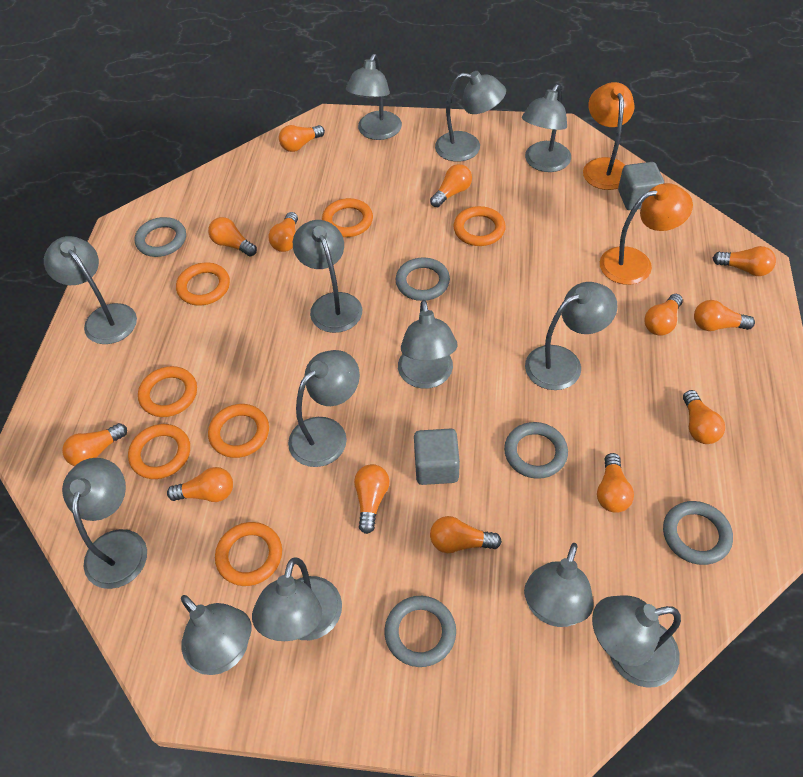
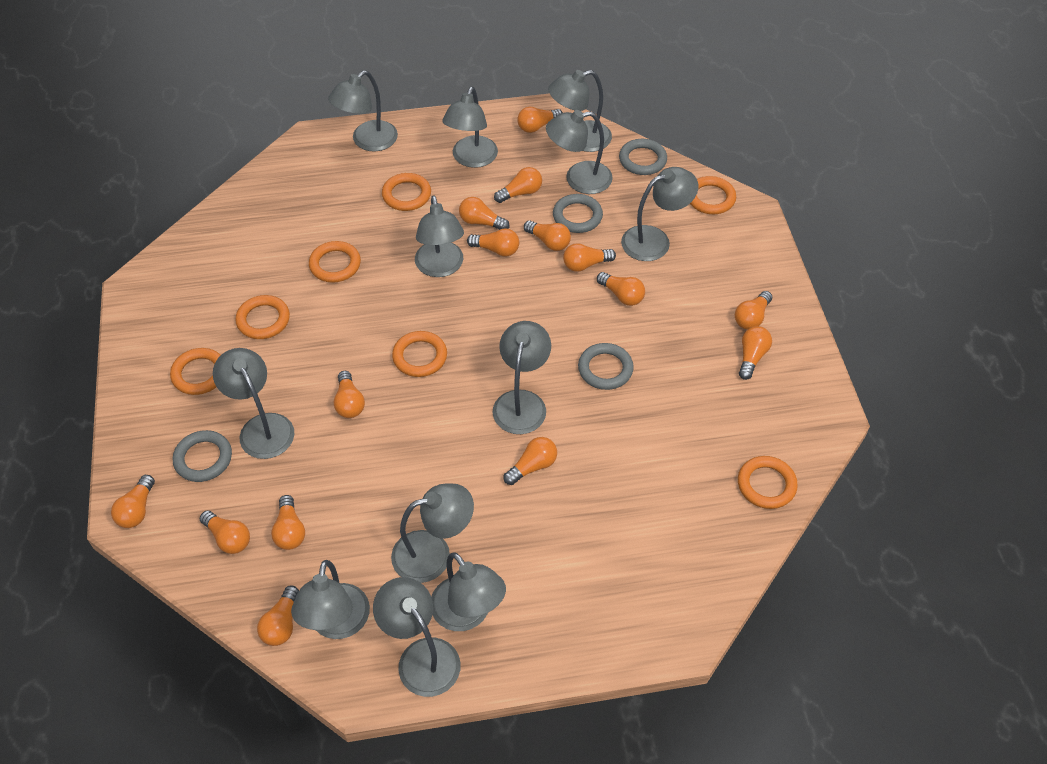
grey cube: [414,429,460,485] [618,162,664,210] = 2 -> none = 0
grey lamp: [44,236,137,344] [62,458,147,589] [181,595,251,675] [252,557,342,641] [288,350,360,467] [293,220,362,333] [346,54,402,140] [398,300,458,389] [435,71,506,162] [522,84,571,172] [524,543,594,627] [525,282,618,390] [592,595,681,688] = 13 -> [213,348,294,459] [291,560,370,639] [328,71,398,151] [373,577,461,697] [391,484,474,583] [415,195,464,277] [431,552,506,631] [442,87,498,168] [493,321,551,434] [546,110,613,194] [548,70,612,152] [621,167,698,261] = 12
grey ring: [135,217,186,257] [384,596,456,667] [396,257,450,301] [504,422,568,479] [663,501,733,565] = 5 -> [173,430,232,482] [553,194,603,233] [578,343,634,390] [619,139,667,175] = 4
orange lamp: [583,82,634,190] [600,183,693,285] = 2 -> none = 0
orange light bulb: [62,423,127,466] [167,467,233,502] [208,217,257,257] [269,212,298,252] [279,125,325,152] [354,464,389,534] [430,164,472,207] [430,516,502,553] [597,453,634,513] [644,294,683,336] [683,390,725,444] [694,300,755,331] [713,246,776,276] = 13 -> [111,475,155,528] [200,511,250,554] [257,586,299,646] [271,495,305,550] [334,371,365,418] [459,197,509,230] [467,228,519,256] [494,167,542,203] [504,437,557,485] [517,107,563,133] [524,220,571,251] [563,243,616,272] [597,272,645,306] [735,291,772,330] [739,326,772,380] = 15

